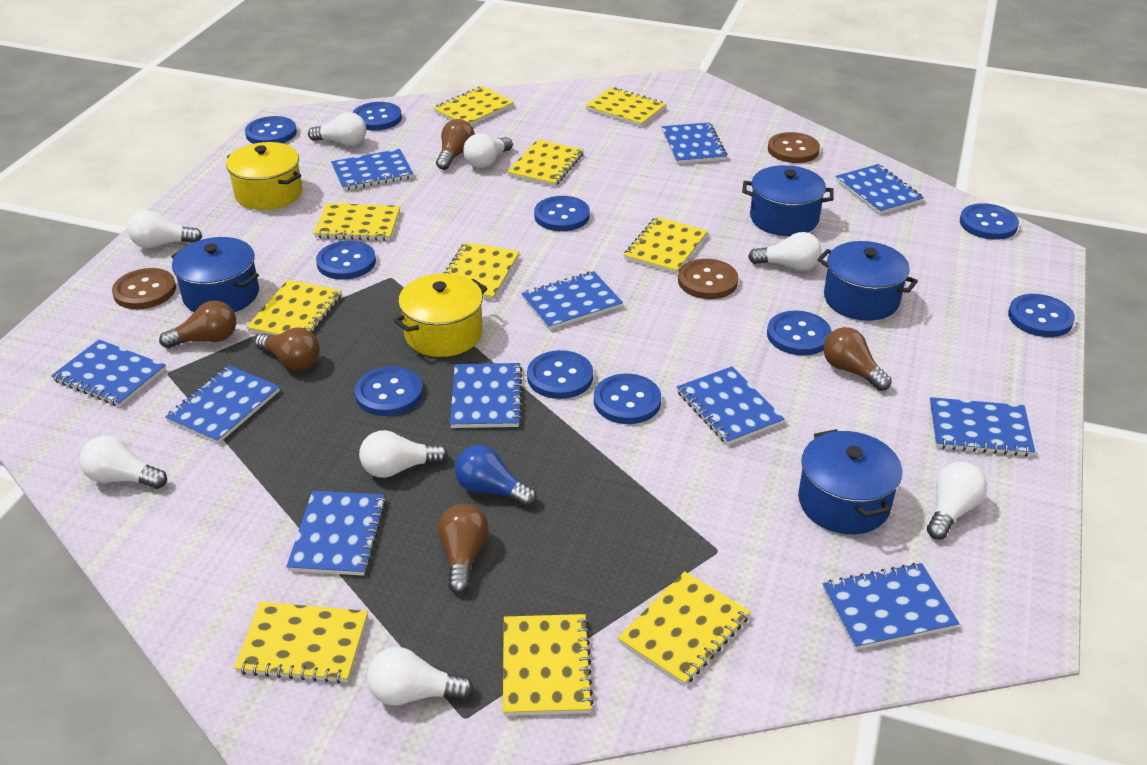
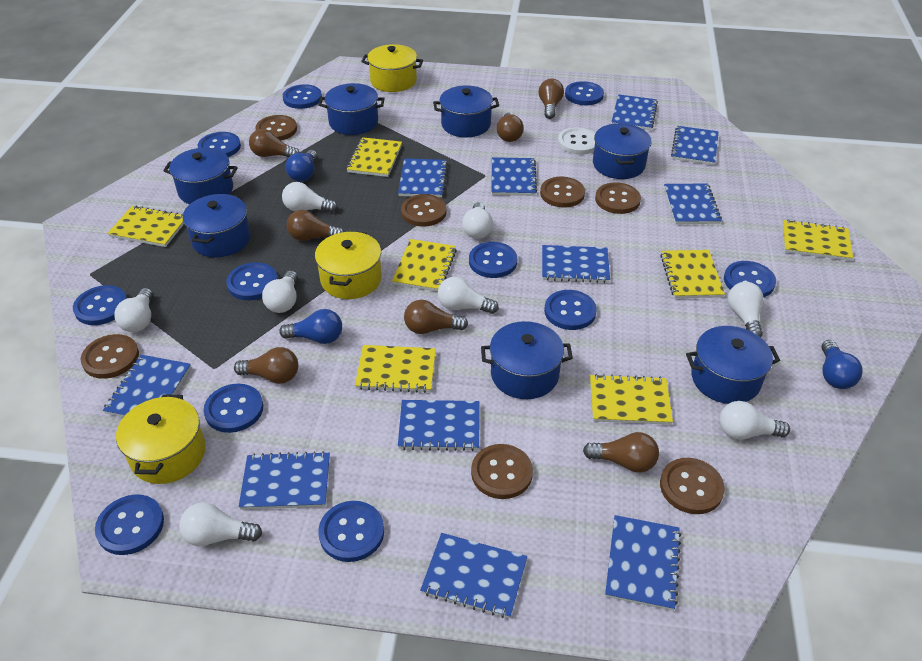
blue button: [245,116,297,144] [316,240,376,279] [352,102,402,131] [355,366,423,416] [527,350,593,399] [534,196,590,231] [594,374,661,424] [767,311,832,356] [960,203,1019,240] [1008,294,1075,337] = 10 -> [73,285,127,325] [95,494,164,555] [198,132,241,157] [204,384,263,433] [226,262,278,300] [283,84,322,109] [318,501,384,562] [469,242,517,278] [544,290,597,330] [565,81,604,105] [724,261,776,297] = 11
blue light bulb: [455,445,537,507] = 1 -> [279,309,342,344] [285,150,317,182] [821,340,863,389] = 3
blue pot: [171,237,259,312] [742,165,834,236] [798,429,902,534] [817,241,918,321] = 4 -> [163,148,238,204] [183,194,251,257] [319,83,385,135] [433,86,499,137] [481,321,573,399] [593,123,652,179] [686,326,780,404] = 7
brown button: [112,268,176,309] [678,259,738,299] [768,132,820,163] = 3 -> [81,334,139,379] [256,115,297,141] [401,194,447,227] [471,444,533,499] [540,177,585,207] [595,182,641,214] [660,458,725,514] = 7
brown light bulb: [159,301,236,349] [255,328,320,370] [436,119,475,170] [438,504,489,594] [823,327,892,391] = 5 -> [234,347,298,384] [249,129,300,157] [286,210,344,241] [404,300,468,334] [497,113,524,142] [538,78,564,119] [583,432,659,473] = 7
white button: none = 0 -> [558,127,596,155] = 1
yellow notebook: [234,602,368,684] [246,280,341,335] [314,203,400,241] [433,86,514,125] [444,242,519,300] [503,614,594,716] [507,139,584,187] [585,87,666,127] [618,571,750,686] [624,217,708,274] = 10 -> [107,206,184,247] [346,137,402,177] [355,345,436,393] [392,239,457,291] [590,374,673,425] [660,250,725,298] [782,219,853,261] = 7
yellow pot: [226,142,302,210] [393,273,487,357] = 2 -> [116,394,206,484] [315,231,382,299] [361,44,423,92] = 3

